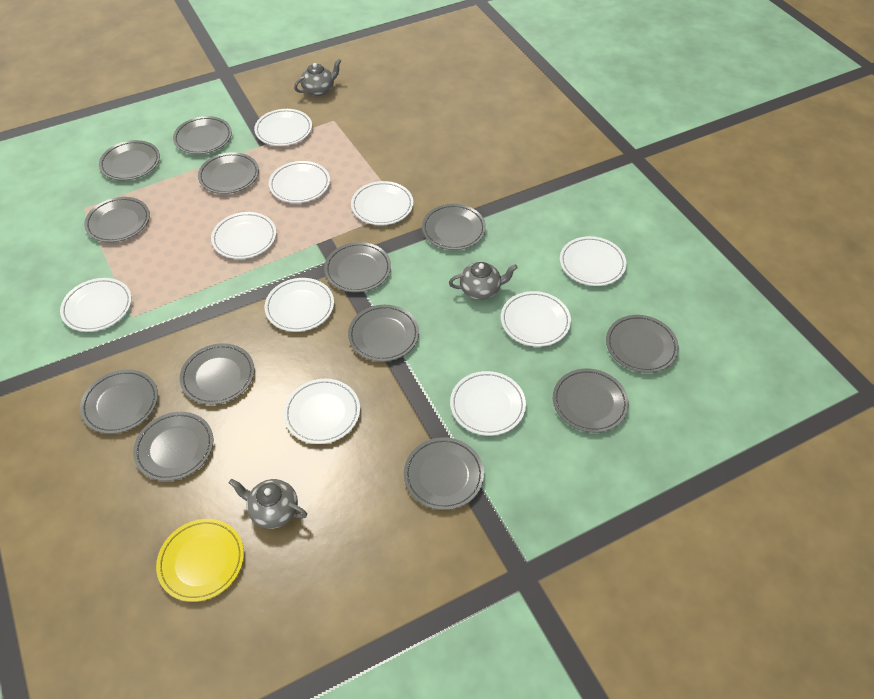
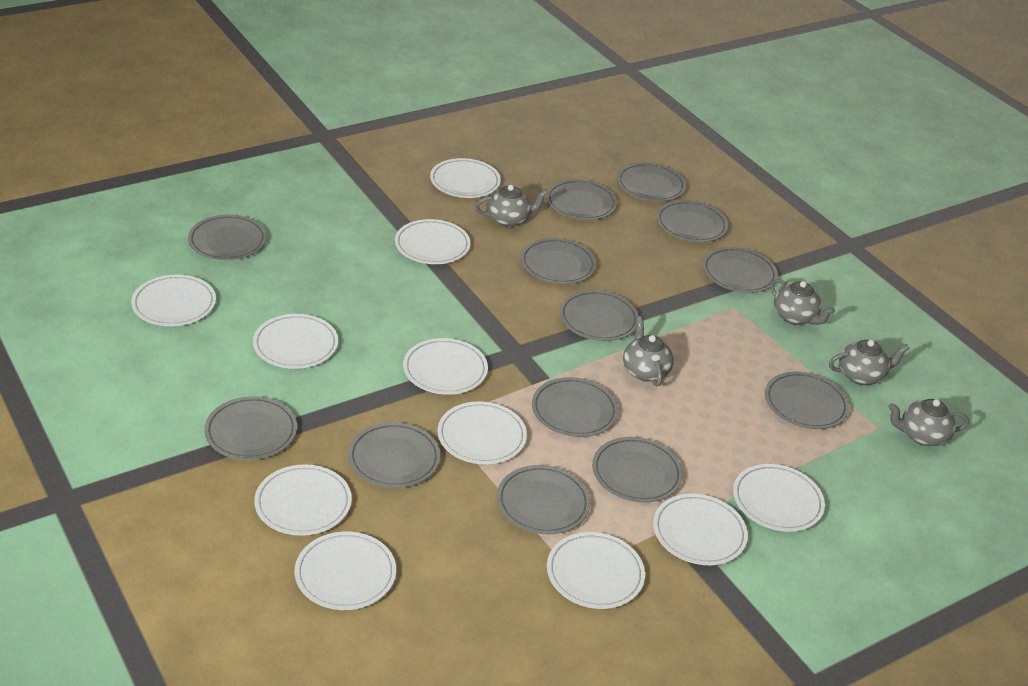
grey teapot: [229,479,307,529] [294,58,341,96] [449,262,518,300] = 3 -> [475,185,548,227] [623,316,674,386] [770,279,835,325] [829,340,910,385] [888,399,969,446] = 5
white plate: [60,278,132,332] [211,212,276,259] [254,109,312,146] [264,278,334,332] [269,161,330,203] [284,379,360,444] [351,181,413,225] [450,371,526,436] [501,291,571,347] [560,236,626,286] = 10 -> [131,275,216,326] [253,314,338,369] [254,464,352,536] [295,532,396,610] [395,219,471,264] [403,338,488,395] [430,158,501,198] [438,402,527,464] [547,532,645,609] [653,494,748,565] [733,464,825,532] = 11
yellow plate: [156,519,244,602] = 1 -> none = 0

